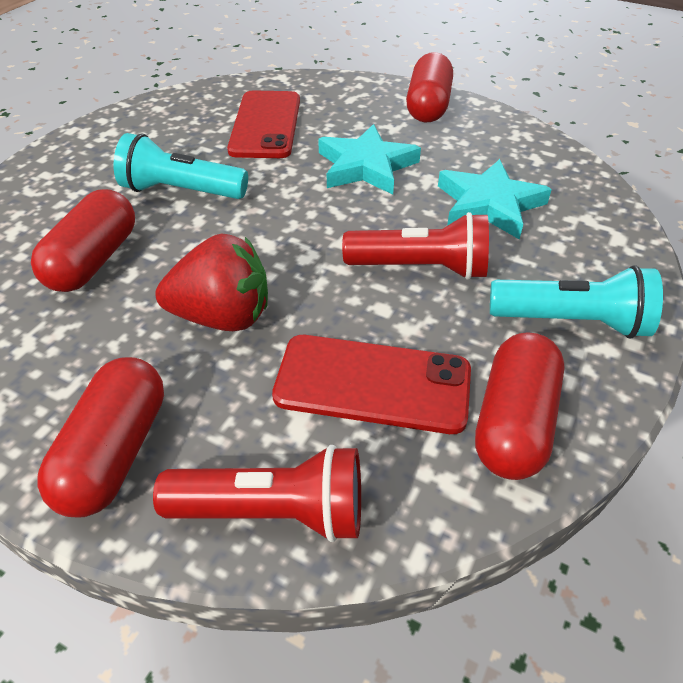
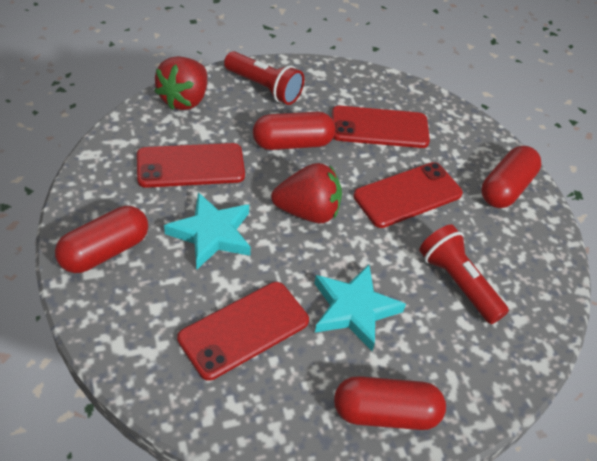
red phone: [227,91,300,158] [272,335,471,434] = 2 -> [137,143,245,188] [177,282,309,380] [332,106,430,148] [353,162,463,228] = 4
red strawberry: [155,234,268,331] = 1 -> [154,56,207,110] [271,163,342,223] = 2
turquoise flashlight: [114,133,248,199] [490,265,663,338] = 2 -> none = 0

